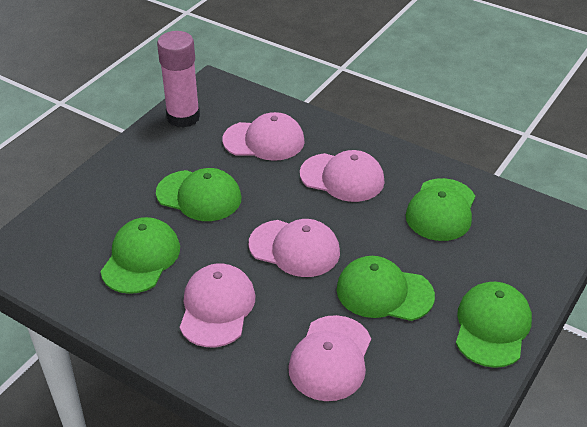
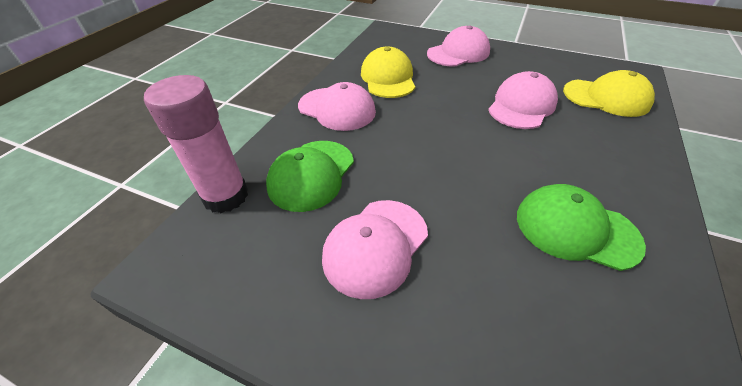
green cap: [100,217,180,294] [156,168,241,221] [337,256,435,321] [406,178,475,241] [456,282,532,368] = 5 -> [266,141,354,212] [517,184,646,271] = 2
pink cap: [180,263,255,347] [222,112,305,161] [249,219,340,277] [288,315,371,401] [300,150,385,202] = 5 -> [298,82,376,131] [322,200,428,299] [427,25,490,67] [488,71,558,129] = 4
yellow cap: none = 0 -> [361,47,415,98] [563,70,655,117] = 2

